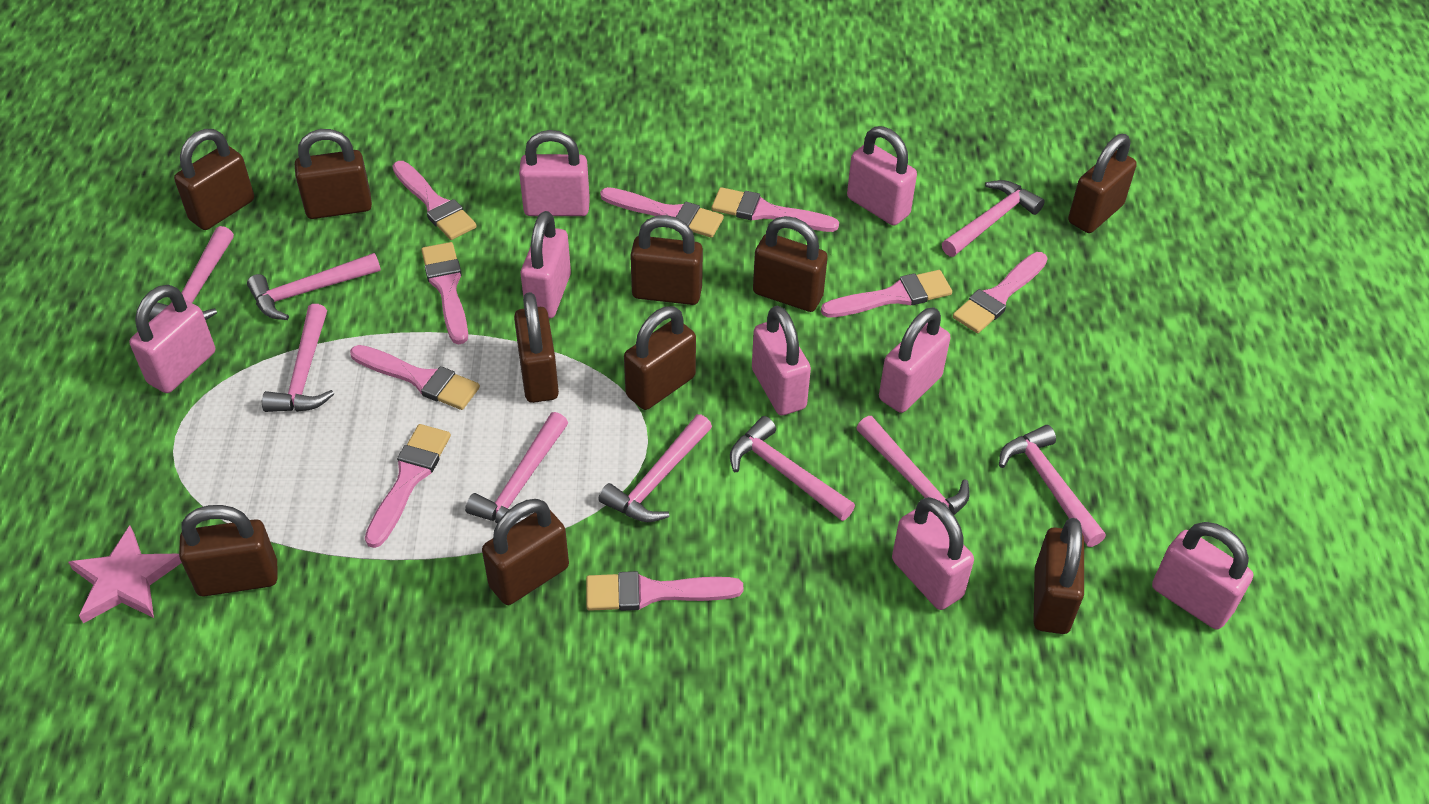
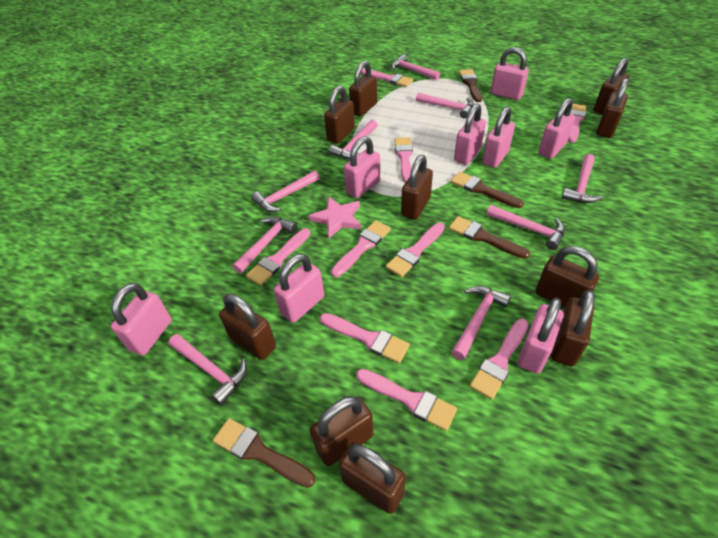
brown brush: none = 0 -> [213,418,315,488] [449,216,530,259] [451,172,524,208] [459,69,482,102] = 4

